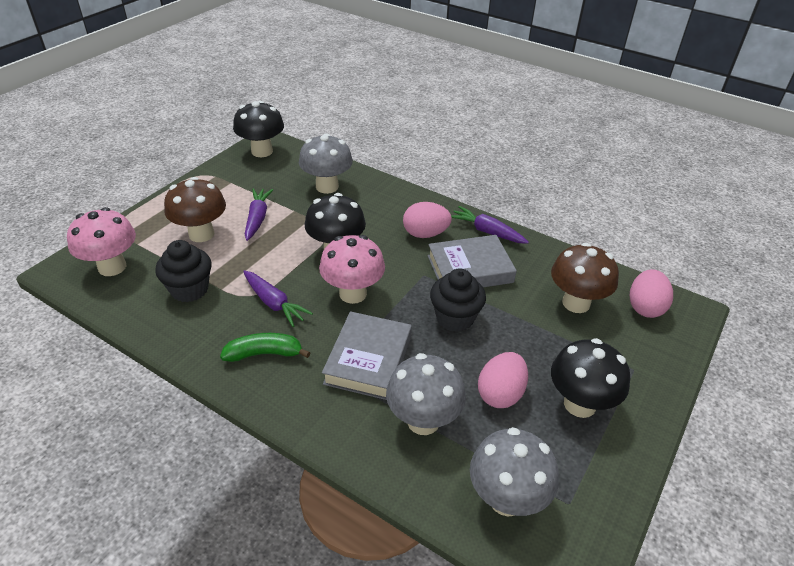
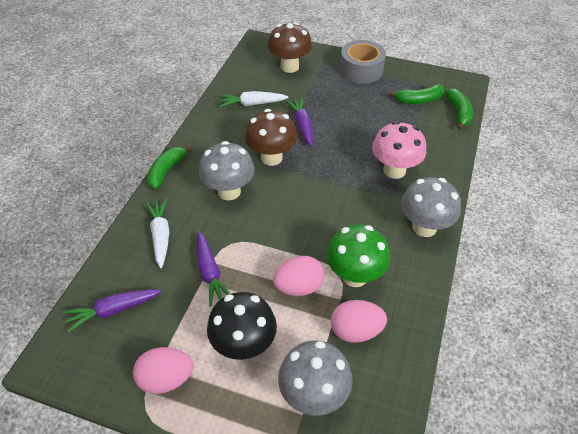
black cupcake: [155,240,212,302] [430,268,486,332] = 2 -> none = 0
black mushroom: [233,101,284,157] [305,193,366,249] [551,338,630,418] = 3 -> [207,292,277,360] = 1
green banana: [220,333,310,362] = 1 -> [147,146,193,190] [389,84,445,104] [445,88,473,130] = 3
green mushroom: none = 0 -> [326,225,390,287] = 1
grey book: [322,311,412,400] [428,235,517,287] = 2 -> none = 0
grey tape: none = 0 -> [340,40,386,84] = 1
pink mushroom: [67,207,136,276] [319,235,385,304] = 2 -> [372,121,426,179] = 1
white carrot: none = 0 -> [145,199,169,268] [219,91,289,107] = 2

